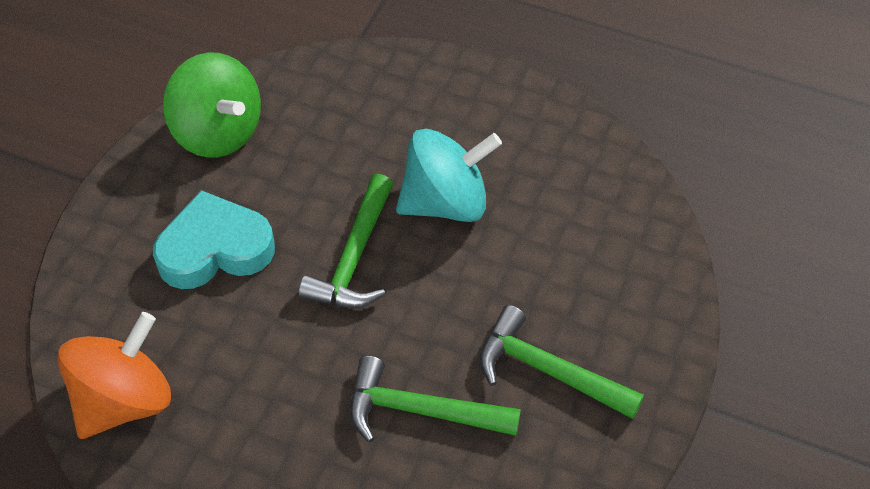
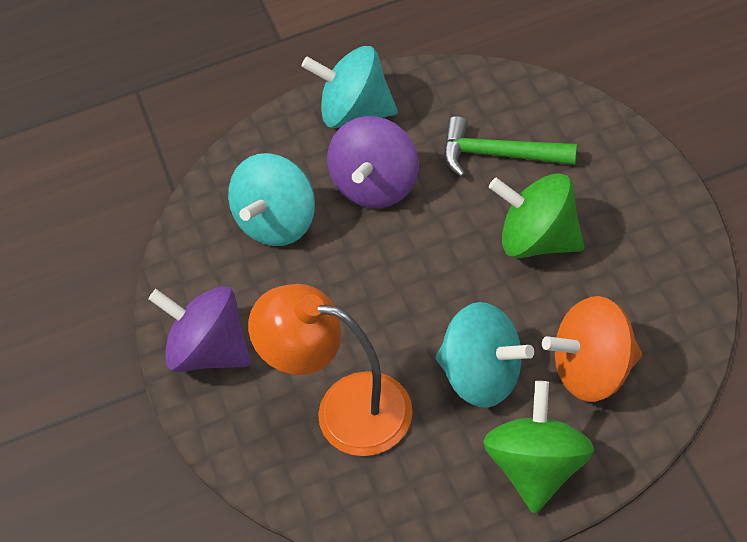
green hammer: [298,174,393,308] [349,356,521,443] [479,305,644,419] = 3 -> [444,116,577,177] = 1
green spinning top: [163,52,261,158] = 1 -> [483,381,594,514] [489,173,585,258] = 2
orange lamp: none = 0 -> [248,284,413,456] = 1
purple spinning top: none = 0 -> [148,286,251,372] [327,116,419,208] = 2
turquoise heart: [153,190,275,289] = 1 -> none = 0
turquoise spinning top: [396,129,502,222] = 1 -> [228,153,315,246] [302,46,398,128] [435,302,534,408] = 3

